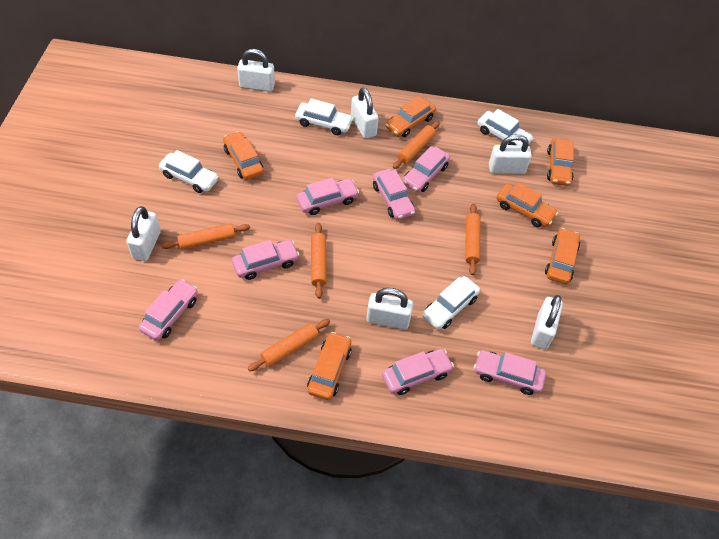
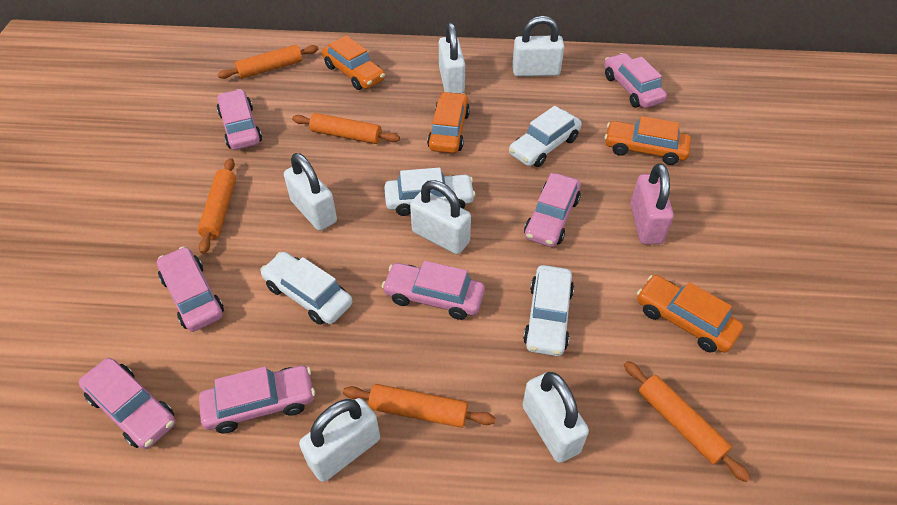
orange car: [223,131,264,180] [307,332,352,400] [385,96,436,137] [496,182,558,227] [545,228,580,284] [547,138,574,186] = 6 -> [322,35,385,90] [427,92,470,153] [605,116,691,165] [637,275,743,353] = 4
pink padlock: none = 0 -> [630,163,674,244] = 1

